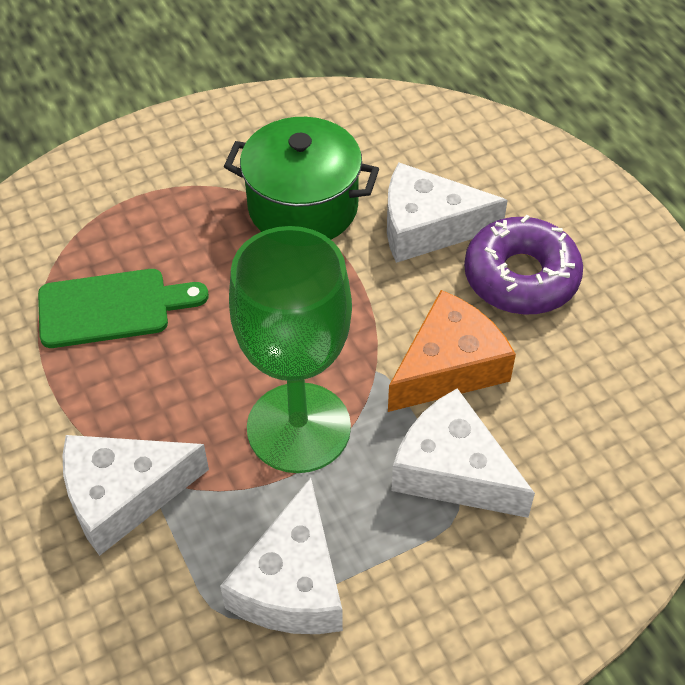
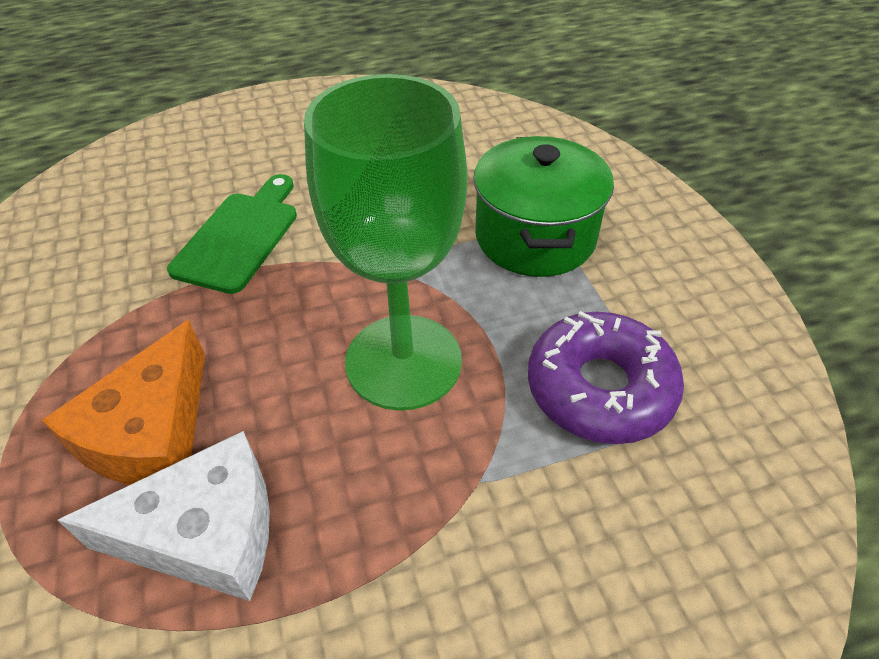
white cheese: [63,435,209,556] [220,478,343,634] [387,163,508,263] [391,388,535,518] = 4 -> [58,431,270,601] = 1

